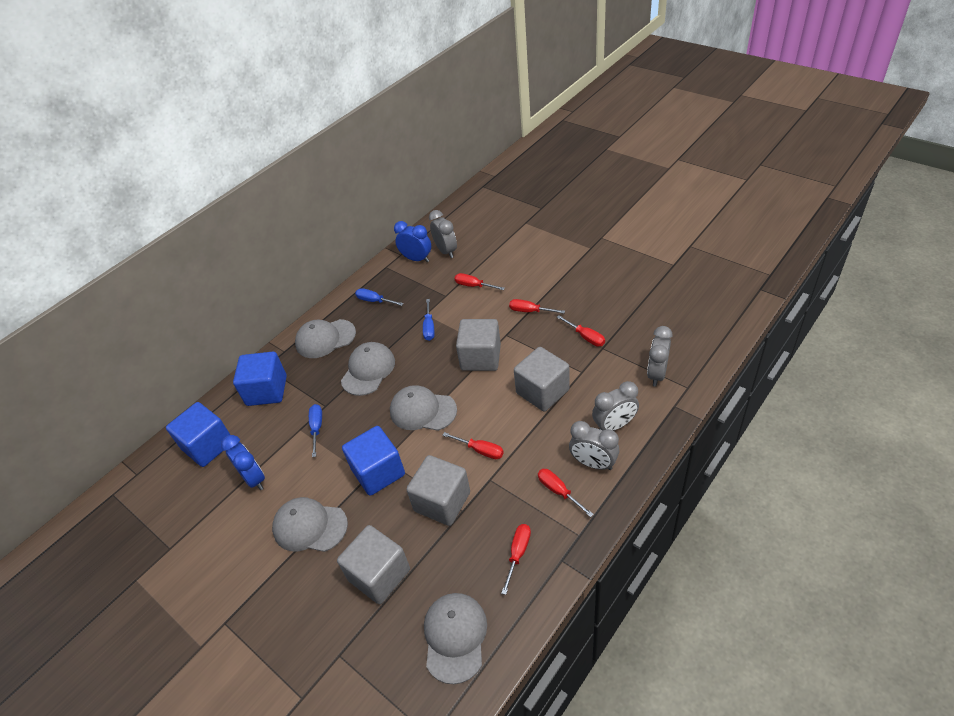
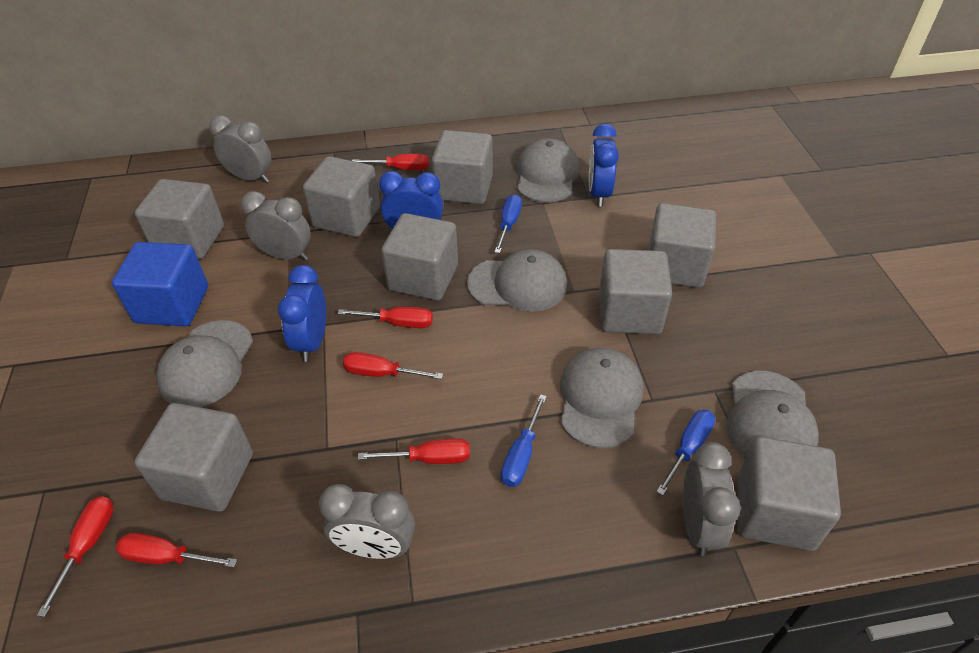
blue clock: [221,435,265,490] [394,221,431,262] = 2 -> [277,265,326,362] [379,171,443,231] [589,123,619,207] = 3
blue cube: [166,402,230,467] [233,352,287,406] [342,426,405,496] = 3 -> [112,242,208,326] = 1
grey cube: [337,525,410,604] [406,455,470,526] [456,319,501,371] [514,347,570,412] = 4 -> [134,403,253,512] [135,179,224,259] [303,156,380,237] [381,213,458,301] [432,130,493,204] [599,249,672,334] [648,203,716,288] [737,436,841,551] = 8

